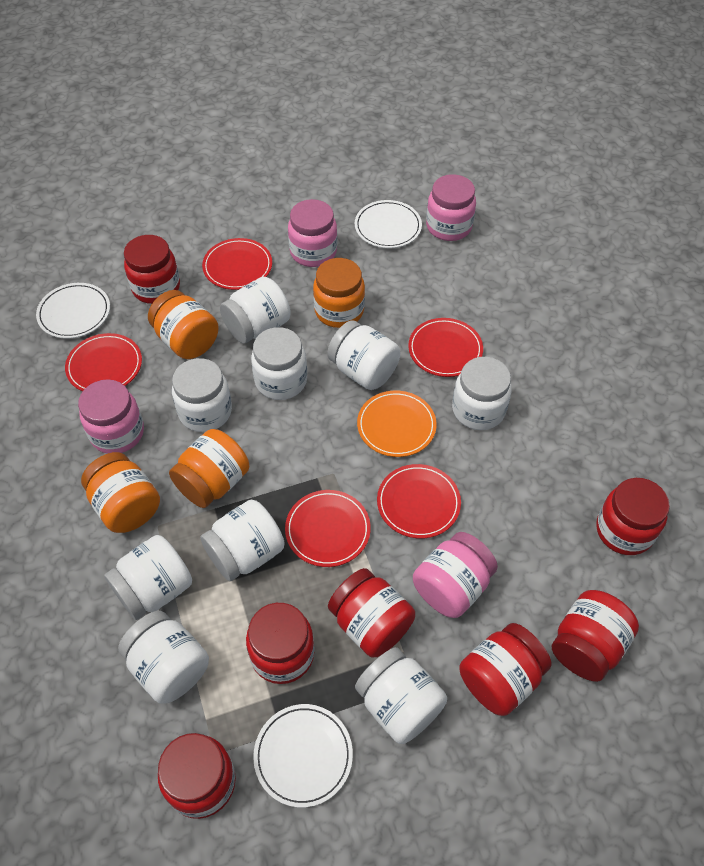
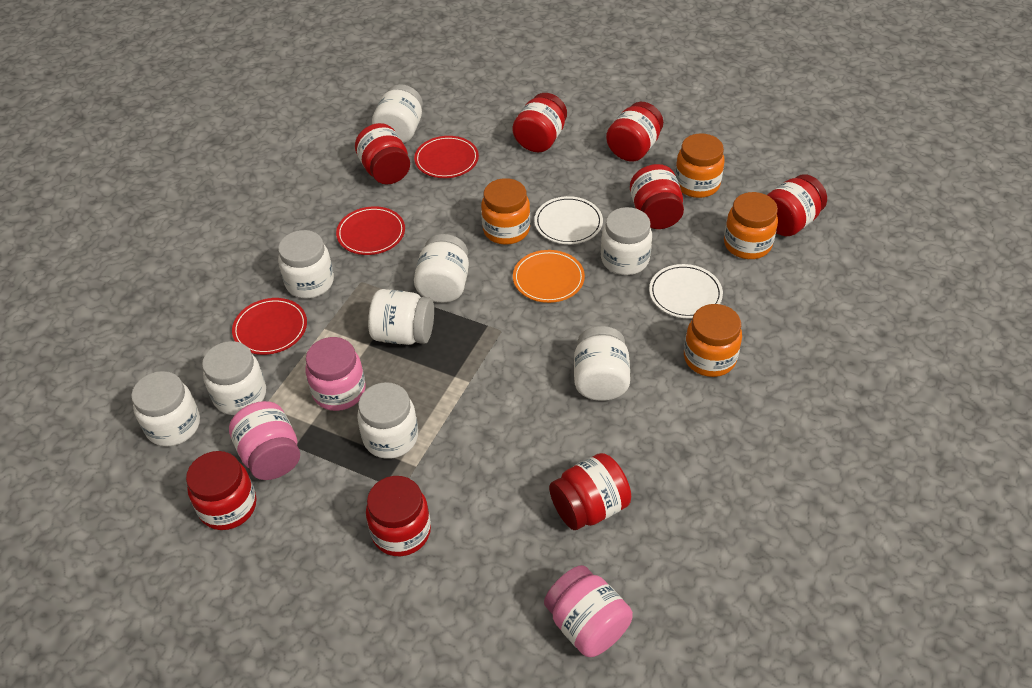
pink jar: [78,379,144,454] [288,199,337,267] [413,532,498,618] [426,174,476,241] = 4 -> [229,401,300,480] [306,337,366,411] [544,565,633,657] = 3
red jar: [124,235,180,304] [158,733,236,819] [246,603,315,684] [328,568,415,657] [460,623,552,716] [552,590,639,682] [596,478,670,555] = 7 -> [186,451,257,530] [355,123,410,185] [366,476,431,556] [512,93,567,152] [549,453,631,530] [606,102,663,162] [630,164,684,229] [767,174,827,236] = 8
red plate: [65,333,142,391] [202,238,272,290] [285,490,371,567] [377,464,461,539] [408,318,483,377] = 5 -> [232,298,307,355] [336,206,405,255] [414,136,479,178] = 3
white plate: [36,283,110,339] [253,704,353,808] [355,200,422,248] = 3 -> [534,196,603,244] [649,264,723,318] = 2

